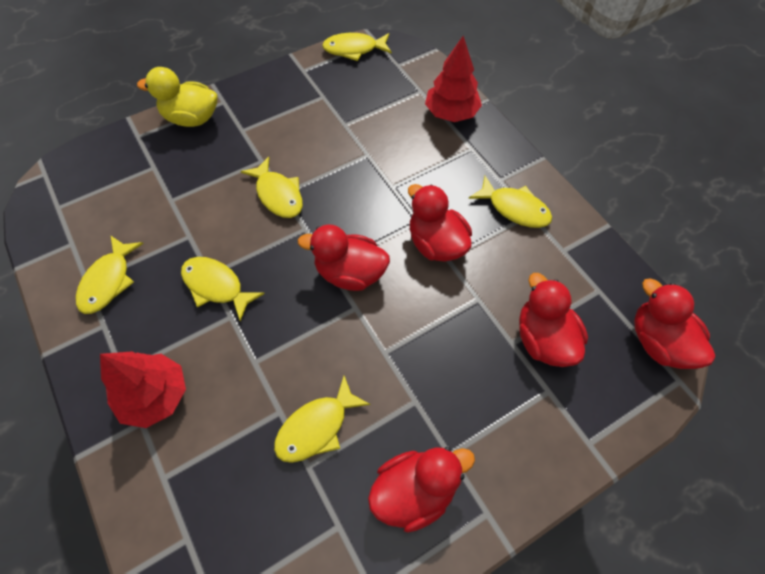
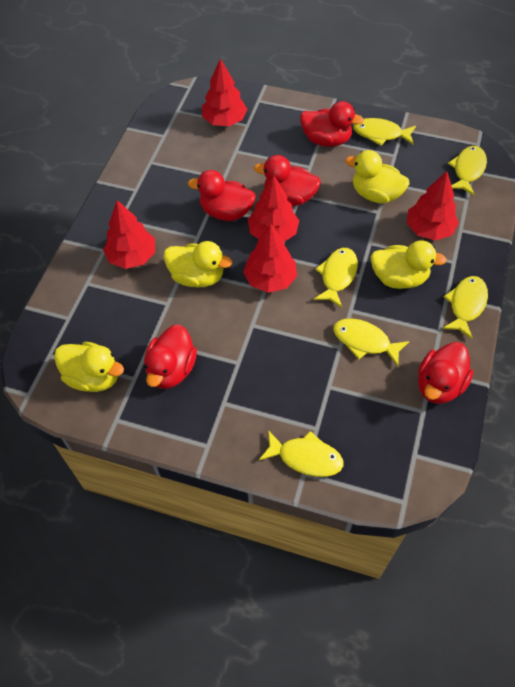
red tree: [100,351,186,428] [425,36,482,122] = 2 -> [103,200,155,269] [202,58,248,126] [243,224,297,293] [248,175,299,242] [407,171,459,241] = 5
yellow duck: [137,67,217,127] = 1 -> [54,342,124,392] [164,241,232,287] [345,150,409,203] [371,240,447,289] = 4

